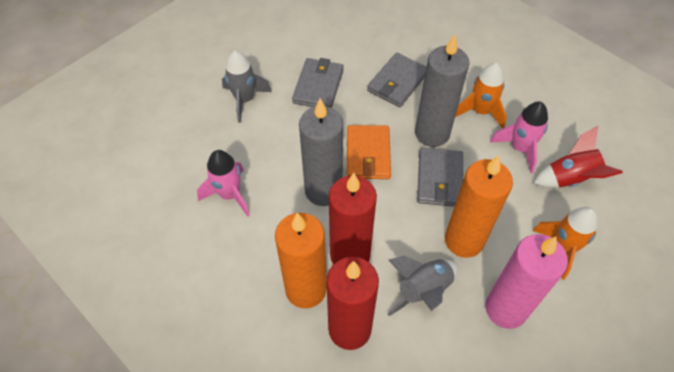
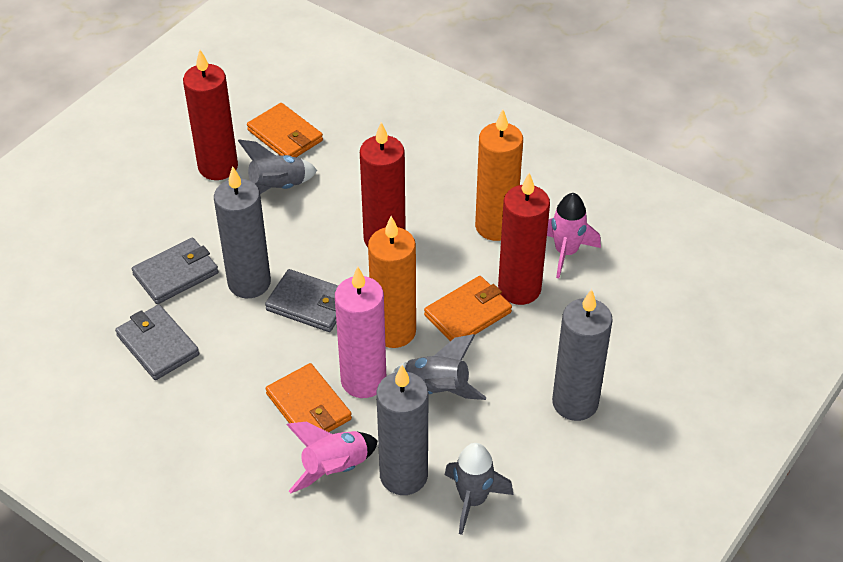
grey candle: [299,98,343,206] [415,34,469,147] = 2 -> [214,166,271,298] [376,365,428,495] [552,289,613,421] = 3
grey rocket: [222,51,272,123] [387,256,458,316] = 2 -> [238,140,317,194] [391,334,487,400] [445,443,514,535] = 3
orange rocket: [455,63,507,129] [532,207,598,280] = 2 -> none = 0
orange wallet: [347,125,391,179] = 1 -> [247,103,323,157] [266,363,352,432] [424,276,512,341] = 3
red candle: [327,257,379,350] [329,173,377,264] = 2 -> [183,50,238,180] [360,122,406,247] [498,173,550,305] = 3
red rocket: [533,126,623,188] = 1 -> none = 0

